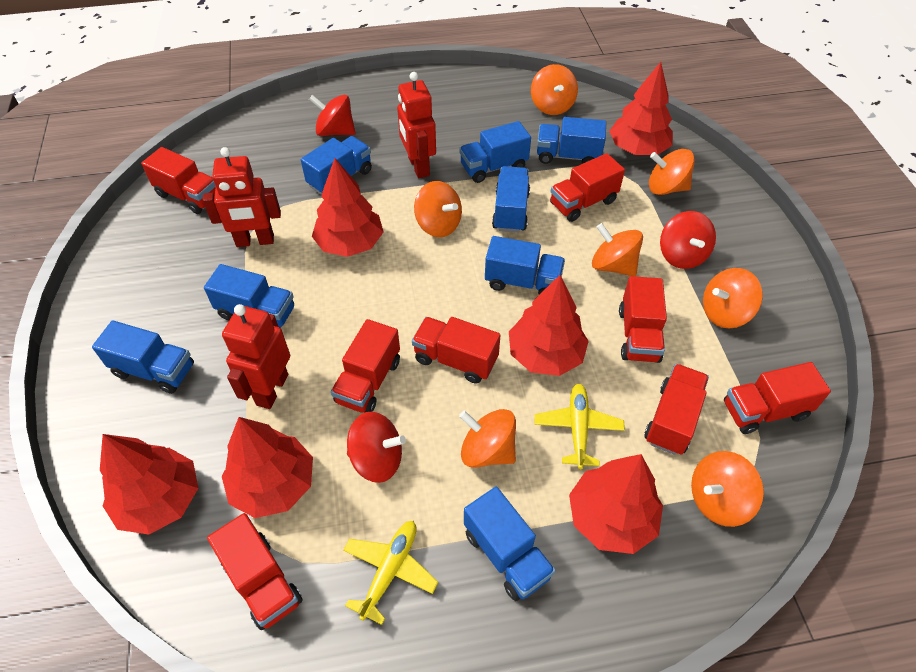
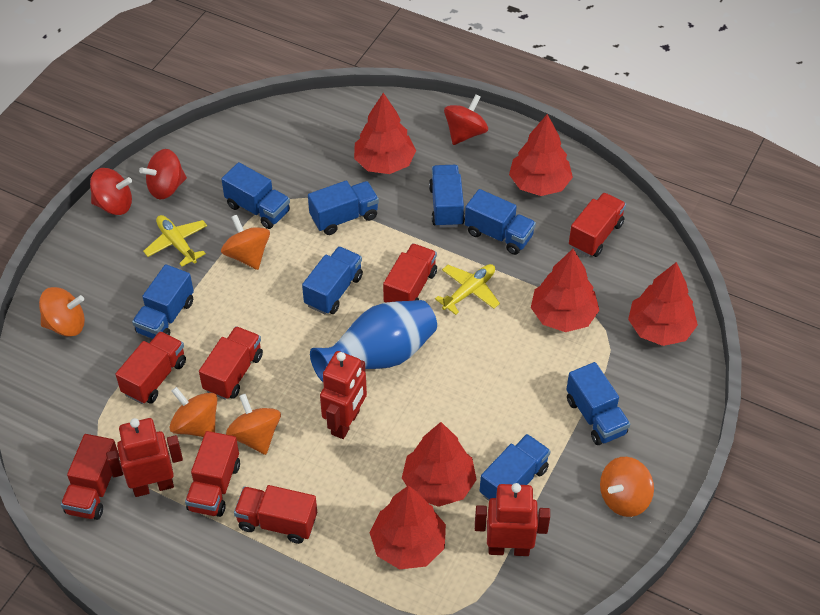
blue vase: none = 0 -> [310,300,437,382] = 1
orange spinning top: [414,181,462,237] [459,409,516,468] [531,64,578,115] [592,223,643,276] [649,149,695,195] [691,451,764,527] [703,268,763,328] = 7 -> [39,287,85,337] [170,387,218,437] [221,215,270,270] [226,394,281,455] [600,457,654,517] = 5
red truck: [141,147,216,214] [207,513,303,630] [331,319,400,413] [412,317,500,383] [550,153,625,222] [619,276,667,363] [644,364,709,455] [724,362,831,434] = 8 -> [61,434,119,520] [115,331,186,404] [185,431,240,517] [199,326,263,400] [234,485,317,544] [383,243,437,302] [569,193,626,257] = 7

